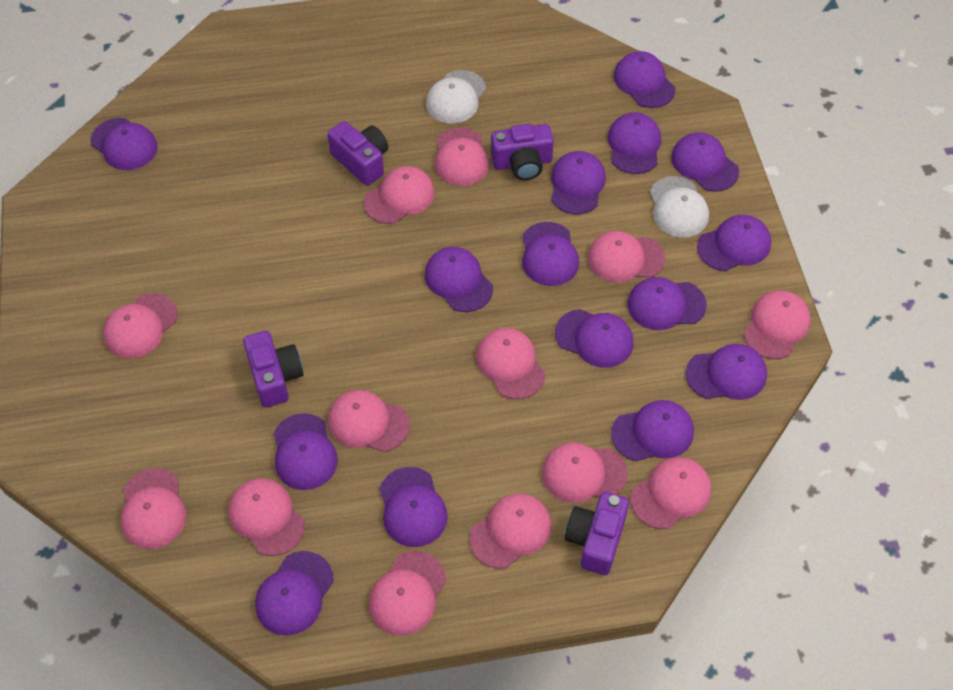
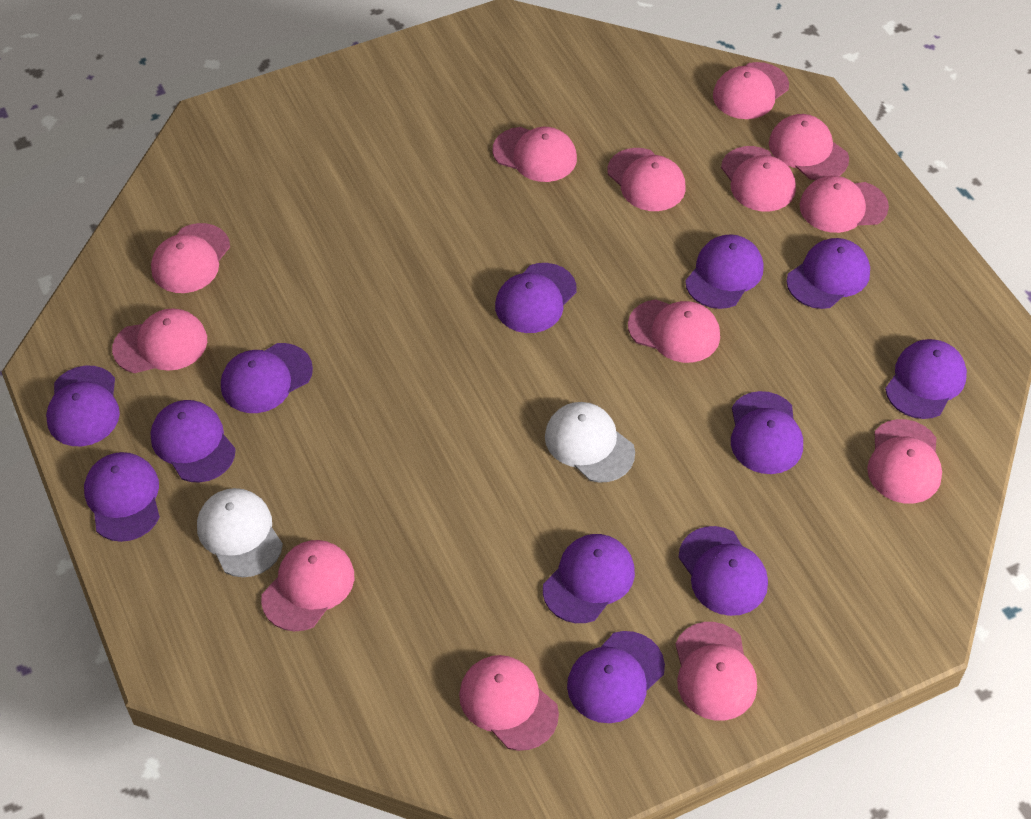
purple camera: [243,331,304,407] [327,121,388,186] [491,124,554,180] [565,492,629,575] = 4 -> none = 0
purple cap: [91,118,158,170] [255,551,334,636] [274,413,338,490] [379,467,448,547] [425,247,493,312] [522,222,579,286] [551,151,606,214] [555,309,633,368] [607,112,661,174] [611,400,694,461] [614,51,675,108] [627,277,707,330] [671,132,739,191] [686,344,767,400] [697,215,771,271] = 15 -> [46,366,120,446] [84,452,160,542] [151,400,236,483] [221,343,313,413] [495,263,577,333] [543,534,635,623] [567,631,665,723] [678,526,768,616] [685,234,764,309] [731,391,803,474] [786,238,870,309] [885,339,967,419] = 12

